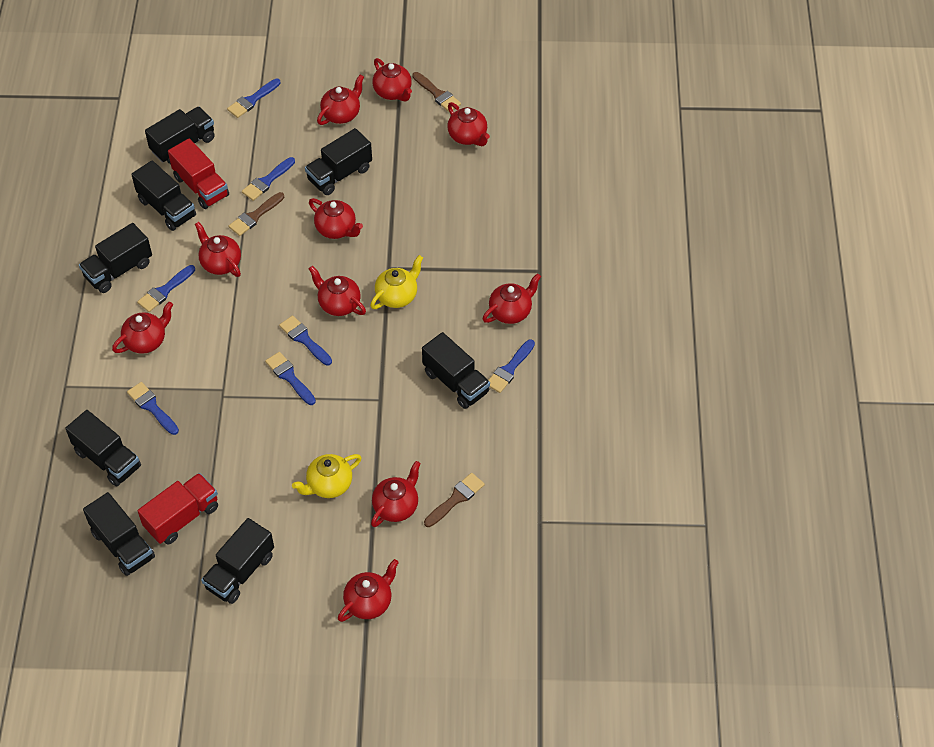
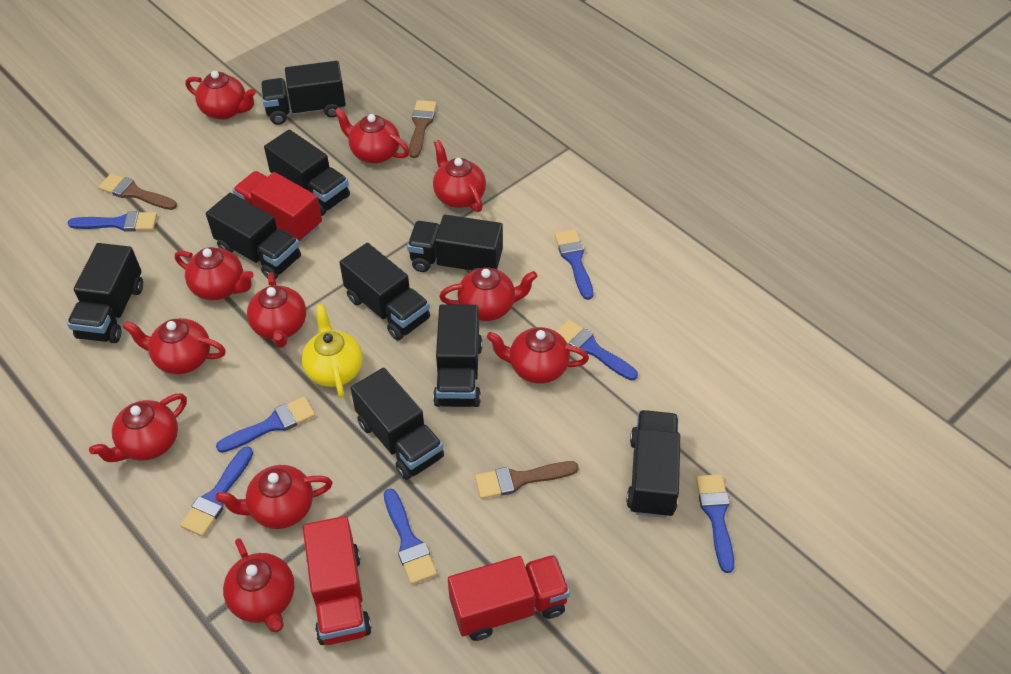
black truck: [65,410,141,487] [79,223,152,293] [83,492,155,576] [131,161,196,231] [145,107,215,164] [201,518,274,604] [305,128,372,195] [422,332,490,409] = 8 -> [67,243,143,343] [206,193,301,280] [261,61,346,125] [264,129,350,216] [339,243,430,340] [351,368,444,480] [407,215,503,272] [433,304,482,407] [626,410,681,518] = 9
red teapot: [112,302,173,354] [195,222,241,277] [309,198,363,239] [309,266,366,316] [317,74,364,125] [338,559,399,622] [371,461,421,527] [373,58,412,102] [447,102,490,146] [482,273,541,324] = 10 -> [89,394,187,462] [123,318,226,374] [175,247,254,300] [186,71,256,120] [215,465,332,529] [223,538,295,633] [247,272,306,348] [334,107,410,164] [433,140,486,212] [439,267,538,321] [487,327,589,384] = 11
red truck: [138,473,218,544] [168,138,229,209] = 2 -> [233,171,322,242] [303,516,372,645] [448,555,570,641] = 3
yellow teapot: [292,454,362,498] [370,255,423,309] = 2 -> [302,304,363,398] = 1

